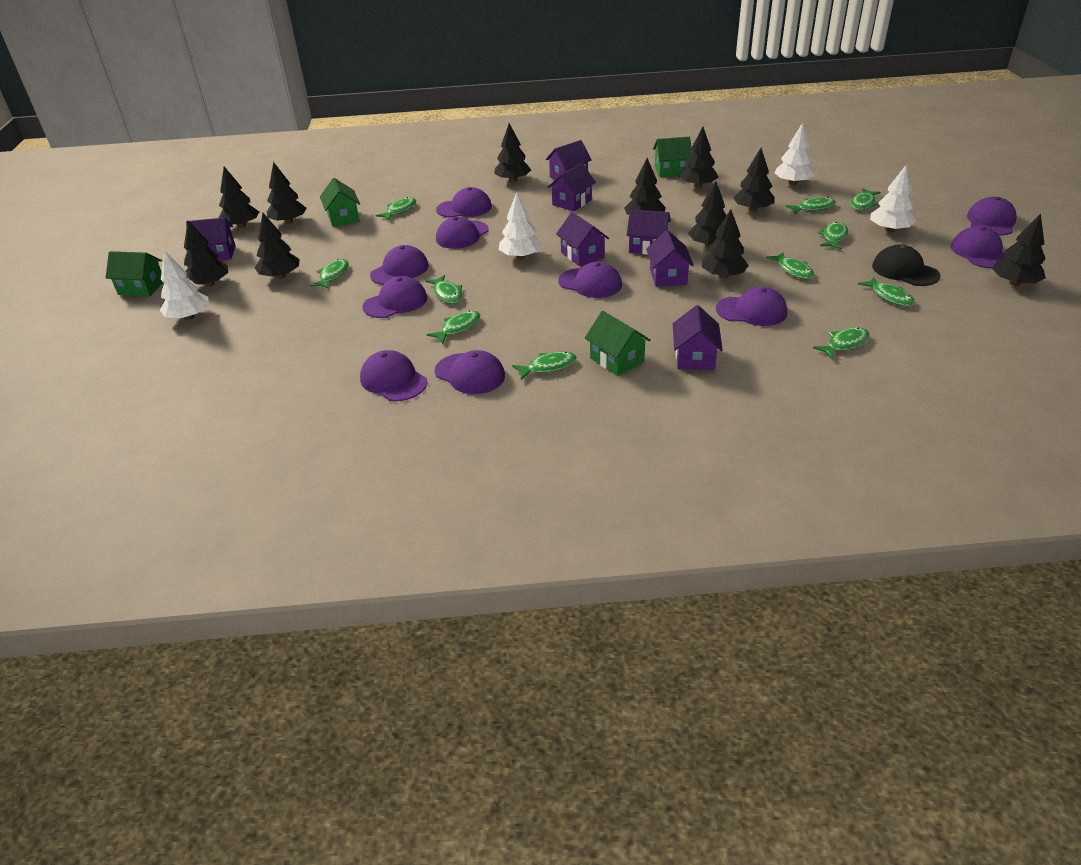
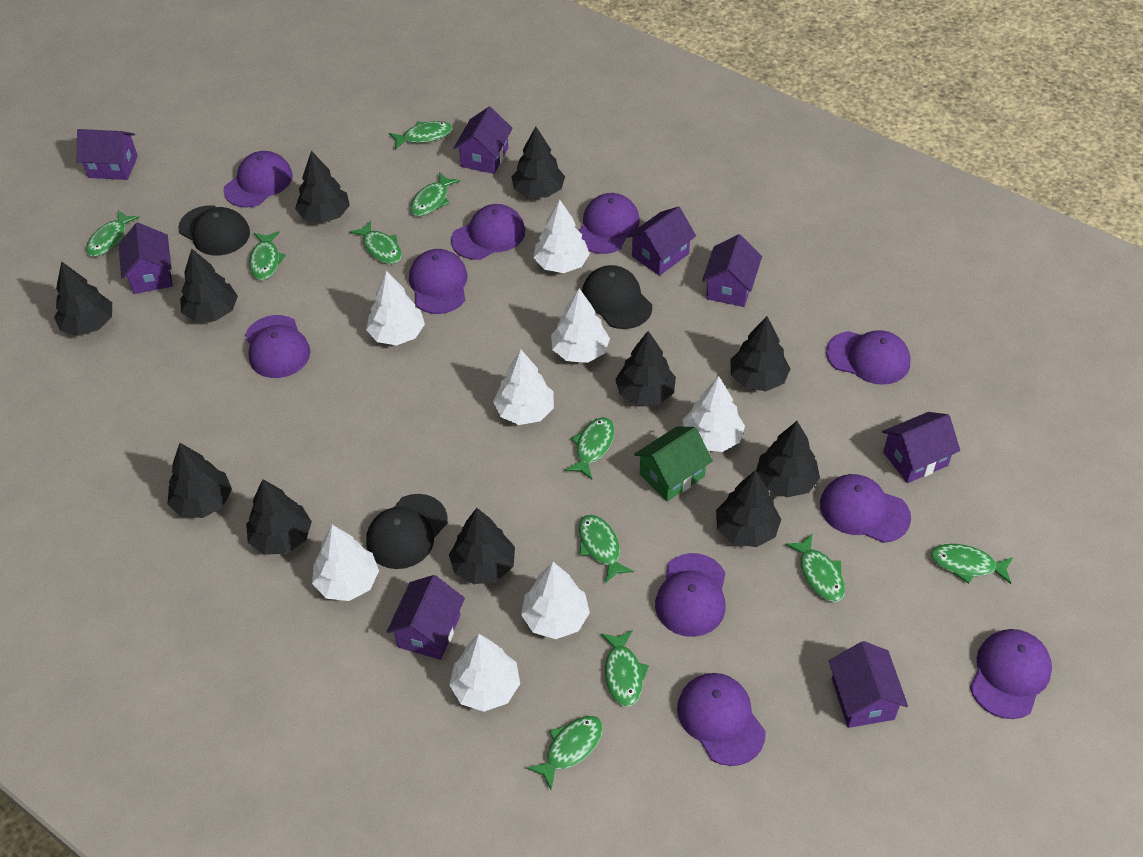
black cap: [872,244,941,286] = 1 -> [178,205,250,256] [366,494,448,569] [582,265,652,329] = 3
green house: [106,251,164,296] [320,178,360,227] [585,311,651,376] [653,137,692,177] = 4 -> [634,426,713,501] = 1
purple house: [186,218,236,261] [546,140,592,179] [548,163,596,211] [556,212,609,266] [627,209,671,255] [646,230,694,287] [673,305,723,370] = 7 -> [77,129,138,180] [118,223,172,294] [387,575,465,660] [454,107,513,174] [627,207,696,276] [702,234,762,307] [829,641,908,728] [882,412,960,483] = 8
white tree: [160,251,209,320] [499,192,542,259] [774,123,815,185] [870,165,916,232] = 4 -> [312,525,379,601] [366,271,425,346] [449,634,520,712] [493,350,554,425] [521,562,590,639] [534,200,590,273] [551,288,610,363] [683,376,745,452] = 8

